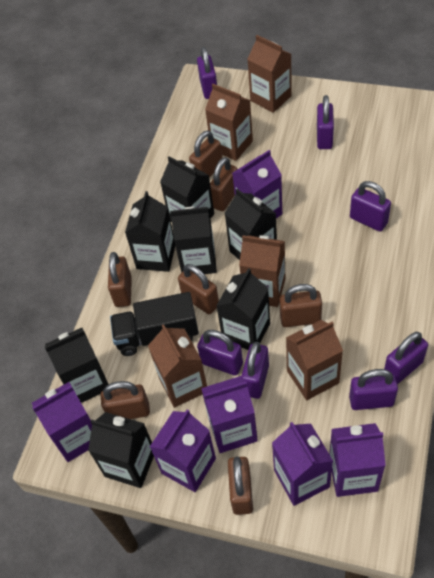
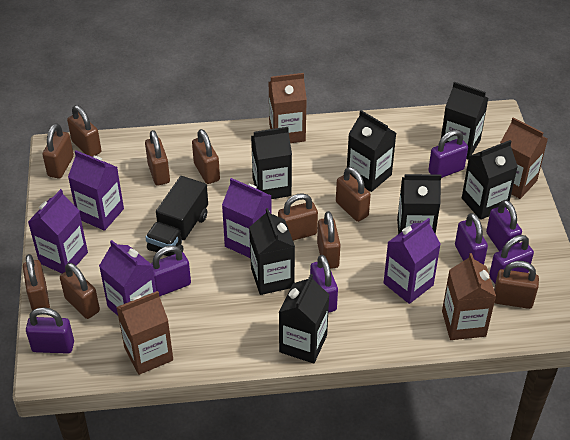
brown carton: [148,324,207,408] [205,84,253,161] [239,235,285,307] [248,35,292,113] [286,320,343,400] = 5 -> [116,291,173,375] [269,73,307,143] [442,253,496,340] [500,117,548,199] = 4
brown padlock: [101,381,150,419] [108,252,132,307] [178,264,219,314] [189,131,222,178] [210,157,238,211] [228,457,253,515] [279,284,322,327] = 7 -> [23,254,50,311] [42,123,74,179] [60,263,100,319] [67,105,101,157] [145,130,170,186] [192,129,220,184] [278,193,318,241] [317,211,340,269] [336,167,371,222] [494,261,539,309] = 10
purple carton: [32,382,92,462] [150,409,216,492] [201,376,258,453] [232,150,282,218] [272,422,333,506] [329,423,386,497] = 6 -> [28,189,88,273] [68,150,124,231] [99,240,156,316] [222,178,272,258] [384,218,441,304] = 5

